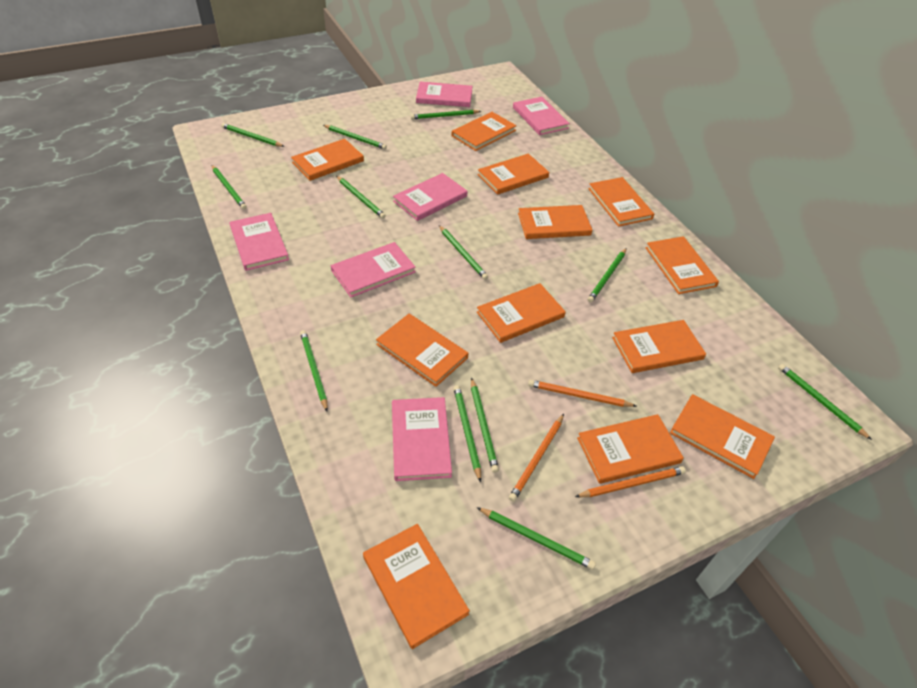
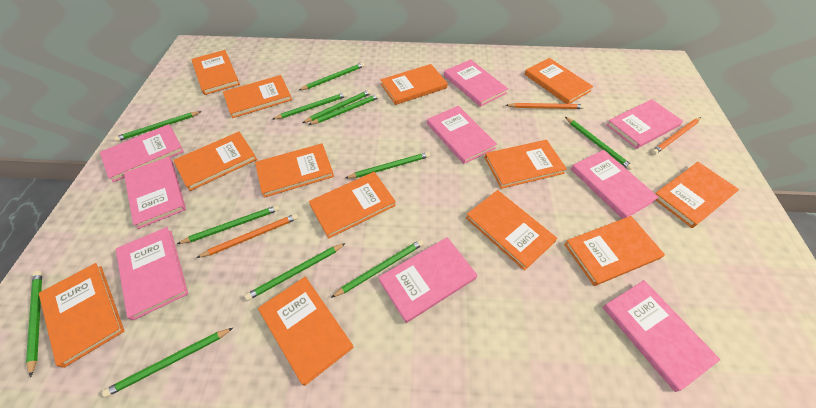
orange book: [291,139,364,181] [363,524,470,649] [376,314,468,387] [452,112,516,151] [477,154,549,195] [477,283,566,343] [518,205,592,239] [577,414,684,484] [588,177,654,227] [612,320,706,373] [646,236,719,294] [670,394,775,479] = 12 -> [39,263,124,368] [173,132,257,191] [192,50,240,95] [223,75,292,118] [255,144,334,198] [258,276,354,386] [309,172,396,239] [380,64,448,105] [466,190,557,271] [485,140,567,189] [525,58,593,104] [564,216,665,286] [655,162,739,228] = 13
pink book: [229,213,289,271] [331,242,416,297] [392,397,452,481] [393,173,467,221] [416,82,472,107] [513,97,570,135] = 6 -> [100,124,184,182] [116,227,188,320] [124,157,186,229] [379,237,477,323] [427,106,497,164] [444,59,508,107] [571,150,659,219] [603,280,721,392] [606,99,683,149] = 9

